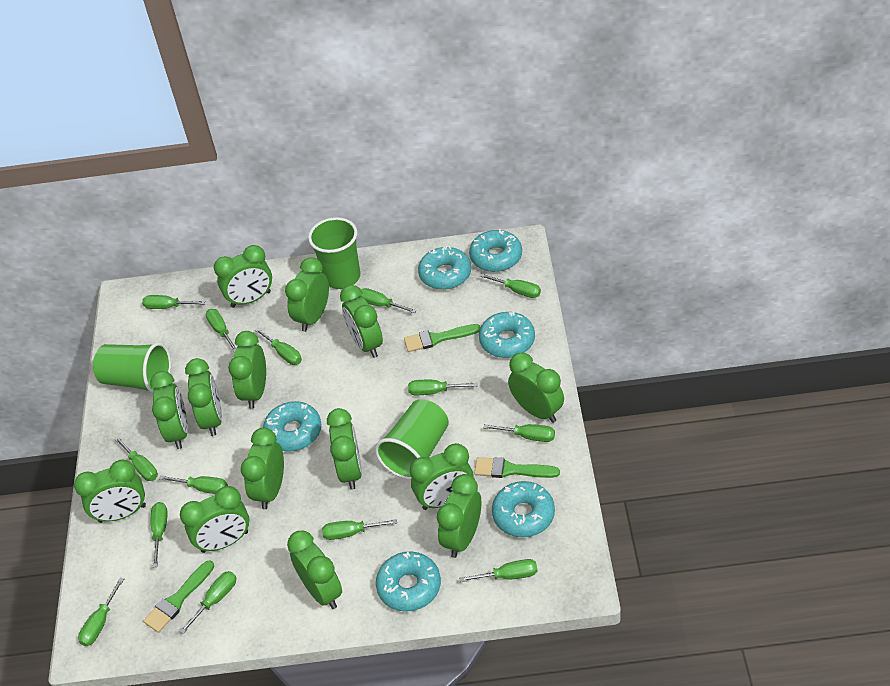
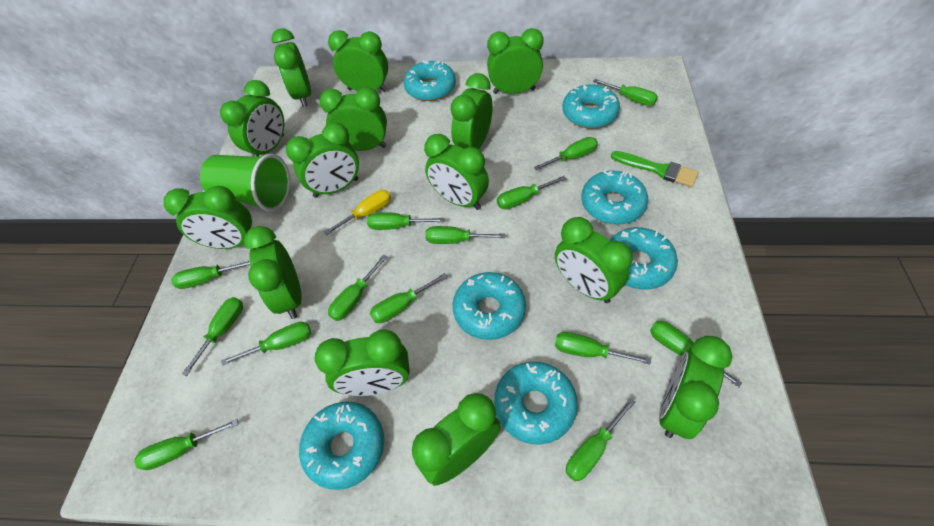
green brush: [143,560,214,633] [404,324,481,352] [474,457,560,478] = 3 -> [611,151,699,187] = 1
green cup: [93,342,171,393] [308,217,360,289] [375,399,449,480] = 3 -> [200,154,290,211] = 1
turquoise donut: [263,401,321,452] [376,552,441,612] [418,246,471,290] [469,229,522,272] [479,311,535,358] [492,481,555,537] = 6 -> [299,401,384,490] [404,60,456,101] [452,272,526,340] [494,362,578,445] [562,84,620,128] [581,170,648,225] [610,227,678,290] = 7
yellow screwdriver: none = 0 -> [324,190,391,235] = 1

